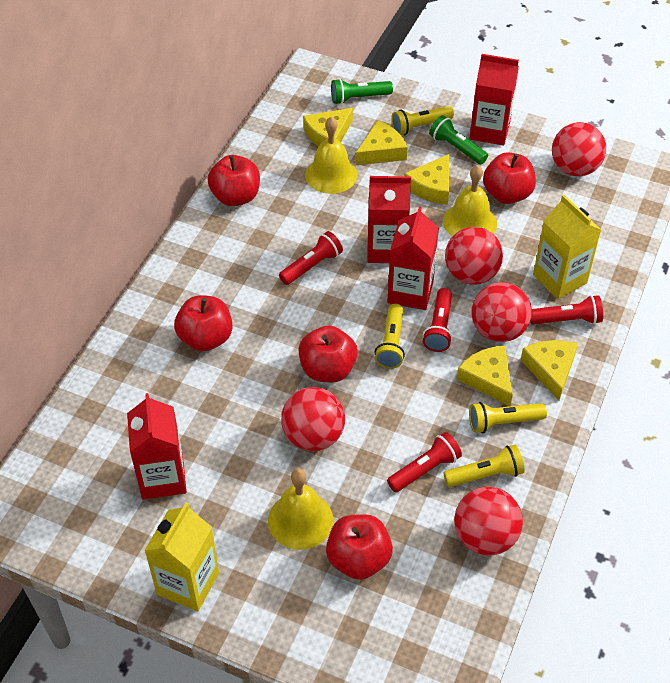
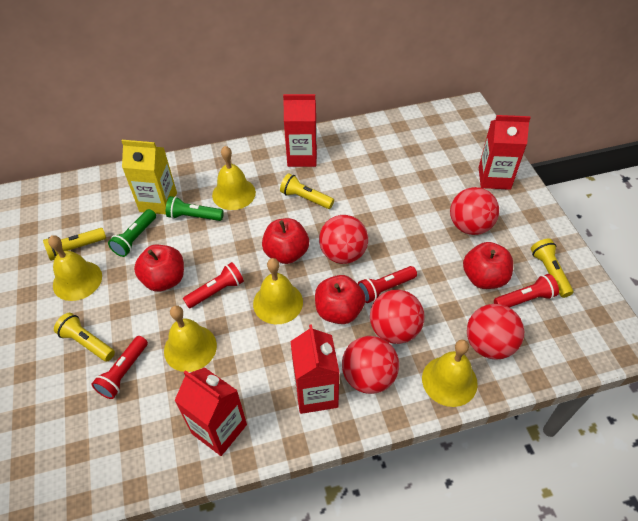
red apple: [174,295,233,352] [207,155,260,206] [299,325,358,383] [326,514,393,580] [483,152,536,204] = 5 -> [134,245,184,292] [262,218,309,264] [315,275,365,324] [463,242,513,289] = 4
yellow bell: [268,469,333,550] [305,117,358,194] [443,165,497,236] = 3 -> [48,235,102,301] [164,305,217,372] [212,146,256,210] [253,258,303,324] [422,339,478,407] = 5
yellow carton: [144,503,219,612] [533,195,601,299] = 2 -> [122,140,177,215] = 1
yellow cheese: [303,108,353,147] [355,120,408,165] [405,154,449,205] [457,346,513,406] [520,340,578,400] = 5 -> none = 0

